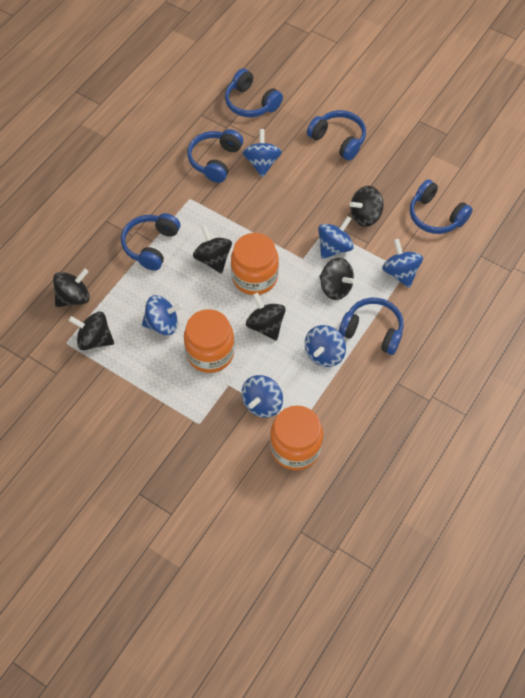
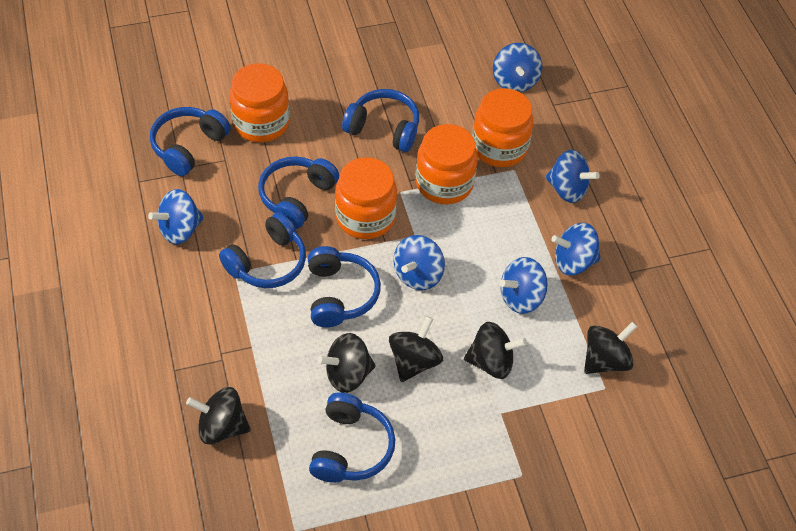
black spinning top: [53,269,90,307] [68,312,114,350] [193,226,232,274] [246,293,286,341] [319,258,357,300] [349,186,384,227] = 6 -> [186,387,251,444] [317,333,376,393] [389,316,443,382] [464,322,527,379] [584,321,638,374] = 5
orange jar: [184,309,235,373] [231,233,279,295] [270,406,323,470] = 3 -> [229,64,290,142] [335,157,397,239] [416,124,478,204] [472,88,534,167] = 4

